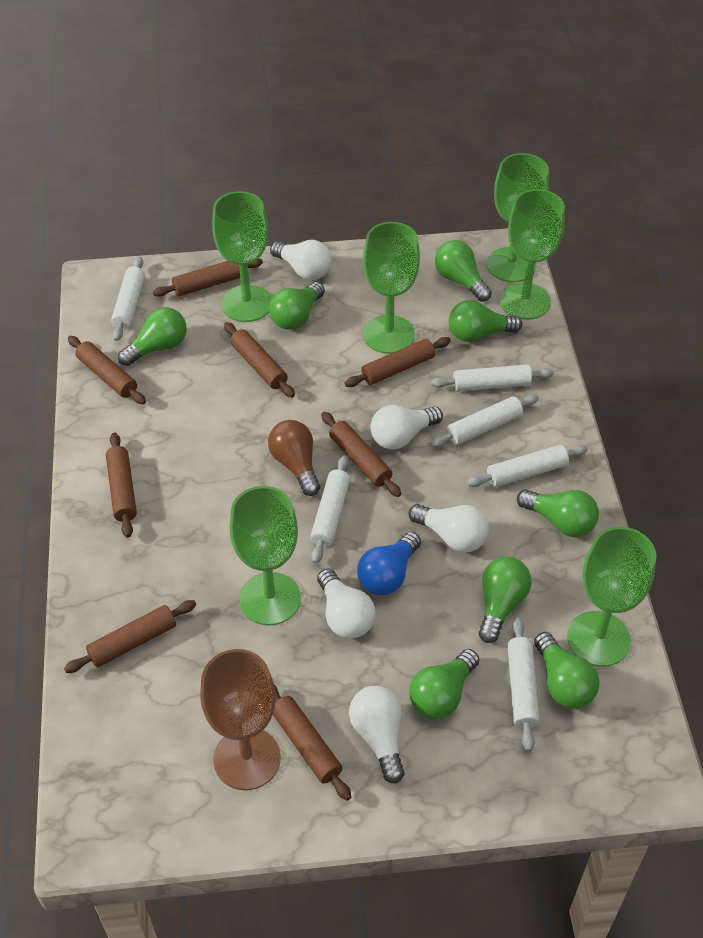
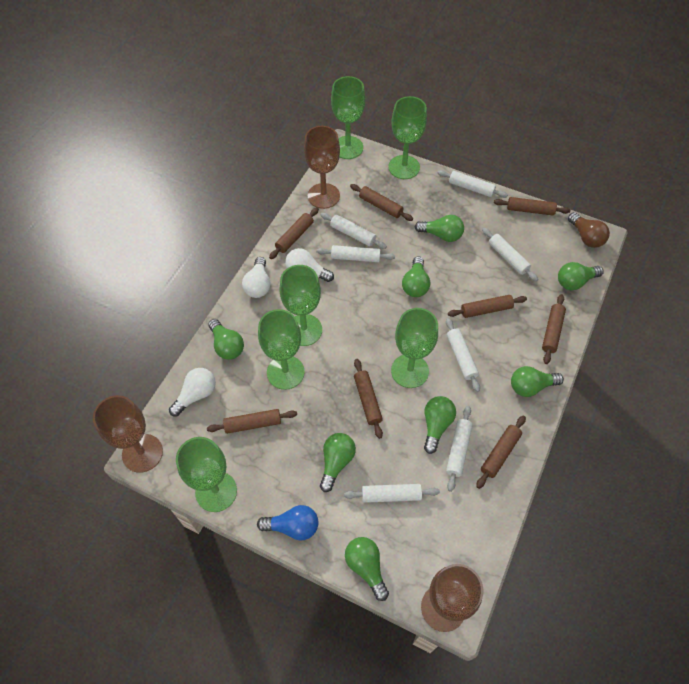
brown goblet: [200,649,281,790] = 1 -> [93,395,163,473] [304,126,340,209] [421,564,483,632] = 3
white light bulb: [270,240,331,280] [317,568,376,639] [349,686,404,784] [370,405,443,450] [409,504,489,552] = 5 -> [169,368,216,416] [242,257,271,298] [285,248,334,282] = 3
white rolling pin: [111,257,145,341] [310,455,350,564] [430,394,539,447] [431,364,554,392] [467,445,588,487] [507,617,540,752] = 6 -> [317,245,395,262] [320,213,387,249] [344,484,440,503] [438,170,508,198] [446,318,480,392] [446,406,473,492] [482,228,538,281] = 7

